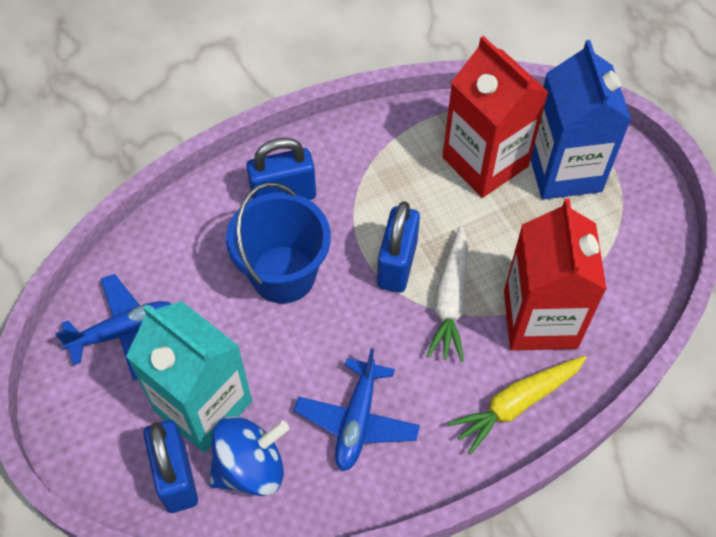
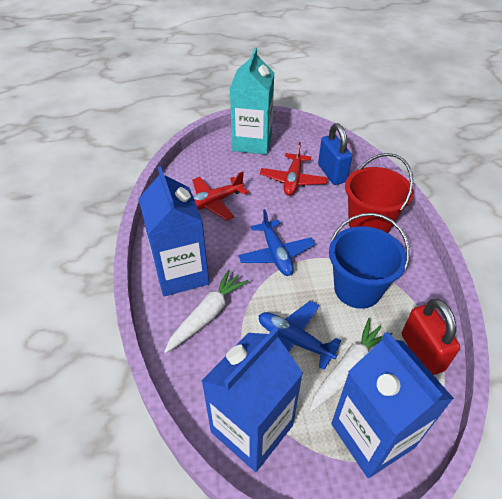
blue carton: [530,40,631,200] = 1 -> [139,167,209,297] [201,328,303,472] [331,332,454,478] = 3
blue padlock: [143,420,198,513] [246,138,316,200] [377,201,420,293] = 3 -> [318,123,352,185] = 1
blue spinning top: [209,416,289,496] = 1 -> none = 0
red bucket: none = 0 -> [345,153,414,233] = 1
red carton: [442,36,549,198] [504,198,607,351] = 2 -> none = 0
red padlock: none = 0 -> [402,299,460,375] = 1
red plane: none = 0 -> [192,171,248,221] [260,142,328,196] = 2
white carrot: [426,225,467,362] = 1 -> [164,269,248,353] [309,318,393,412] = 2
yellow carrot: [447,356,587,455] = 1 -> none = 0

